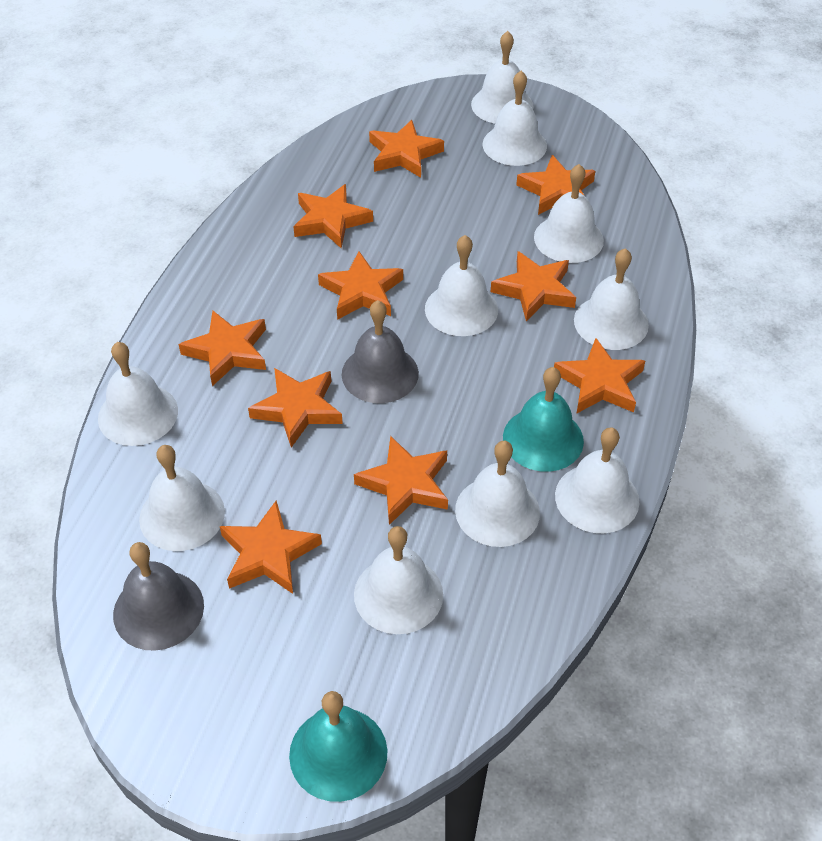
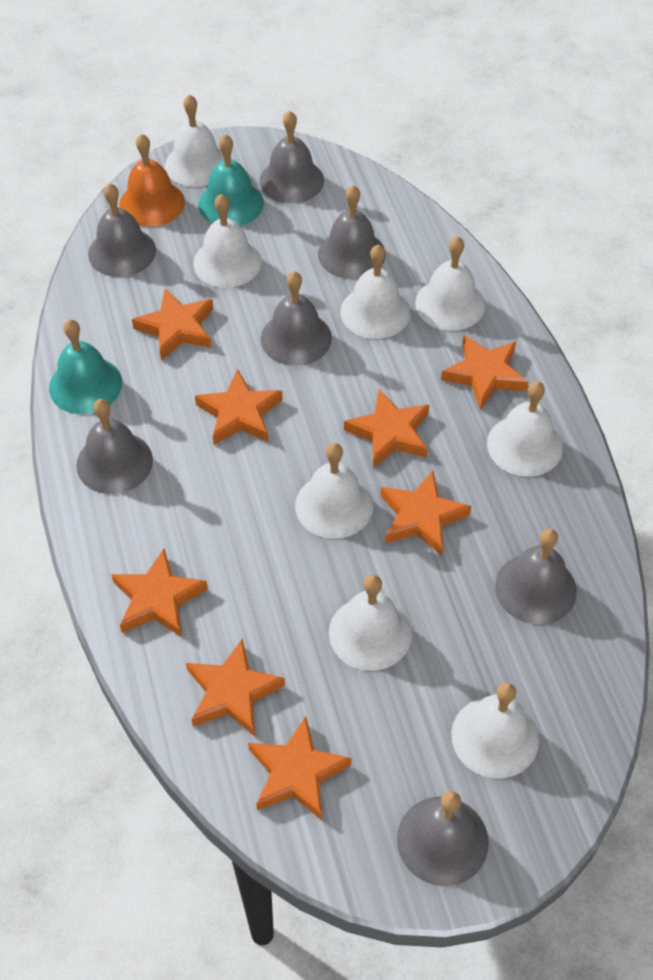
grey bell: [113,542,204,651] [342,300,419,403] = 2 -> [76,399,153,494] [88,183,156,277] [259,111,324,203] [261,271,332,366] [318,185,386,279] [397,791,489,886] [495,529,577,625] = 7
orange bell: none = 0 -> [119,134,185,227] = 1
orange star: [179,310,266,386] [220,501,322,594] [248,368,343,448] [293,184,373,248] [318,251,403,320] [354,436,448,525] [369,120,444,178] [491,251,576,322] [516,155,595,215] [554,338,645,414] = 10 -> [111,549,208,638] [132,289,214,360] [186,638,285,737] [195,369,283,445] [248,716,351,820] [344,389,429,468] [380,470,471,556] [441,335,528,410] = 8
white bell: [98,342,178,446] [139,445,225,551] [354,526,443,634] [425,235,498,336] [455,441,540,547] [471,31,533,124] [483,71,547,166] [534,164,604,263] [555,427,639,533] [574,248,649,350] = 10 -> [165,94,224,187] [193,194,261,288] [295,443,373,539] [329,575,412,671] [340,244,411,339] [415,236,485,331] [451,682,539,778] [487,381,563,477] = 8

